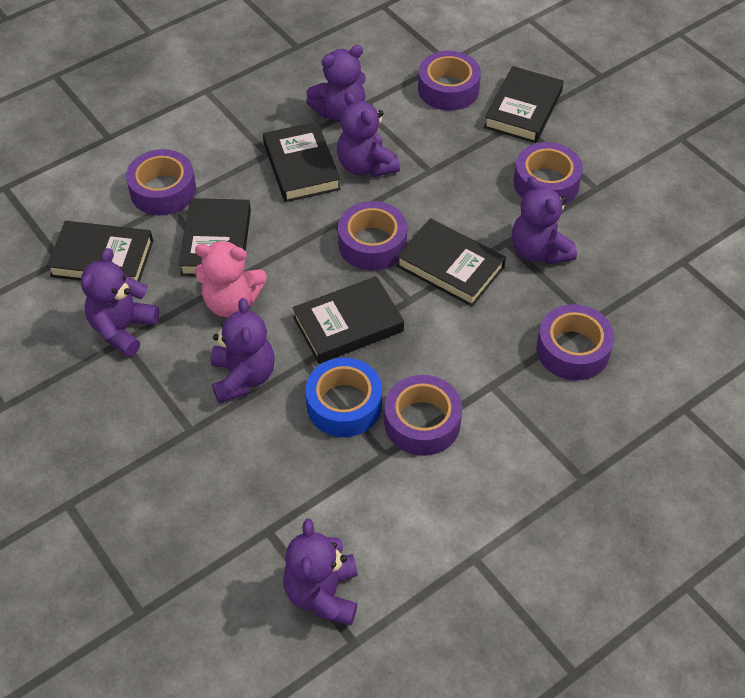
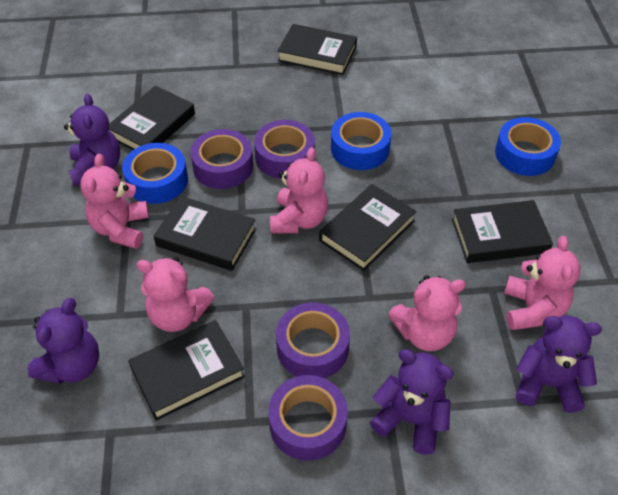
blue tape: [305,358,382,437] = 1 -> [122,143,188,204] [331,112,391,170] [495,117,561,176] = 3
pink teddy bear: [195,240,267,317] = 1 -> [80,154,149,249] [136,257,215,332] [270,147,328,233] [388,275,466,351] [504,236,580,330] = 5
purple tape: [126,149,196,215] [338,201,407,271] [384,375,462,456] [418,51,481,111] [514,142,583,205] [536,304,614,380] = 6 -> [190,129,253,189] [254,120,315,179] [268,375,348,461] [276,302,350,378] = 4
purple teddy bear: [81,248,159,357] [211,298,275,403] [283,519,358,625] [306,45,366,122] [337,92,400,177] [512,176,577,265] = 6 -> [27,298,99,384] [64,94,120,187] [370,349,454,455] [516,316,602,413] = 4

